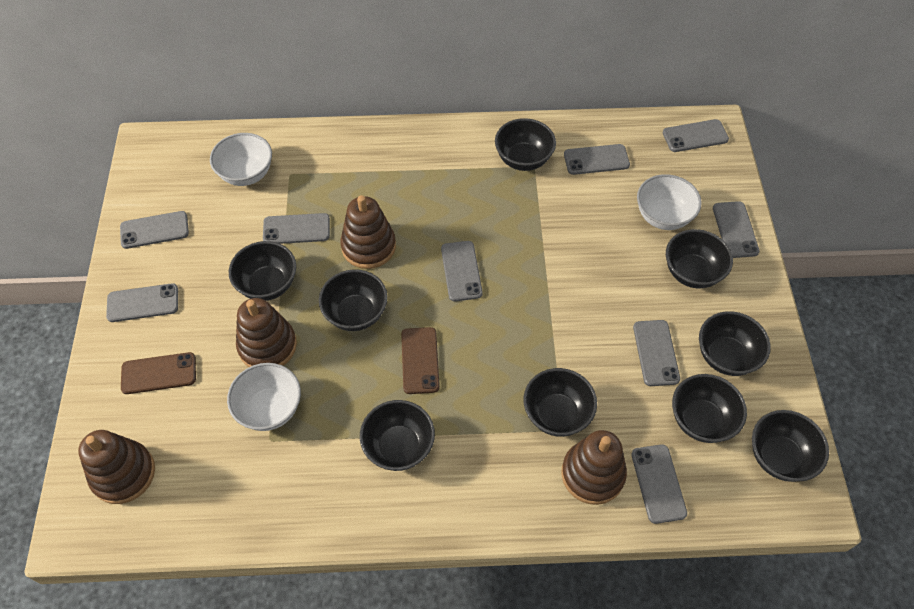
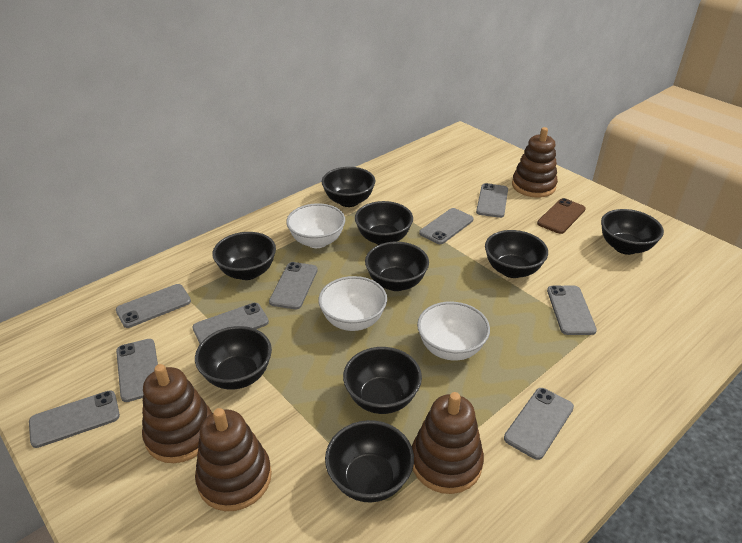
brown phone: [121,352,196,394] [401,327,440,394] = 2 -> [537,198,586,234] = 1

